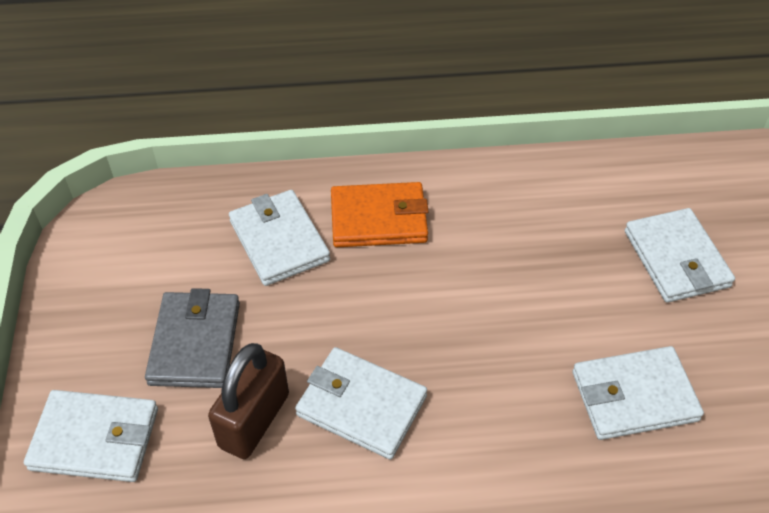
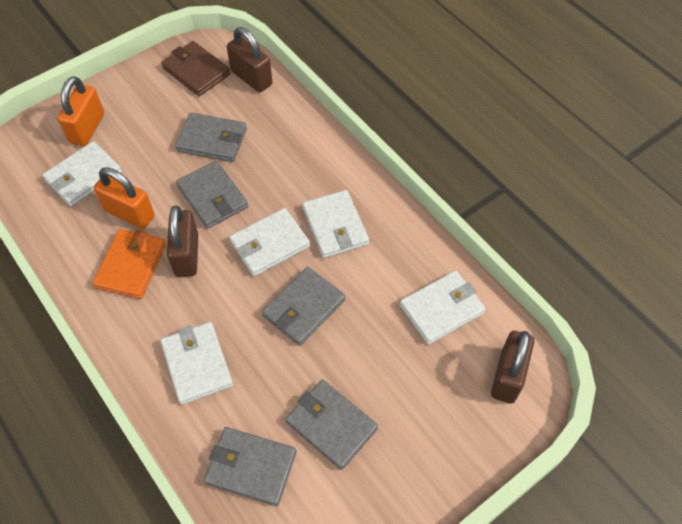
brown padlock: [208,343,289,459] = 1 -> [167,206,198,277] [227,27,272,92] [491,331,534,404] = 3
brown wallet: none = 0 -> [161,41,231,96] = 1
grey wallet: [145,288,240,388] = 1 -> [175,113,247,162] [176,161,248,229] [204,427,296,506] [262,267,345,346] [286,380,378,470] = 5
orange padlock: none = 0 -> [58,76,104,146] [94,167,155,229] = 2

